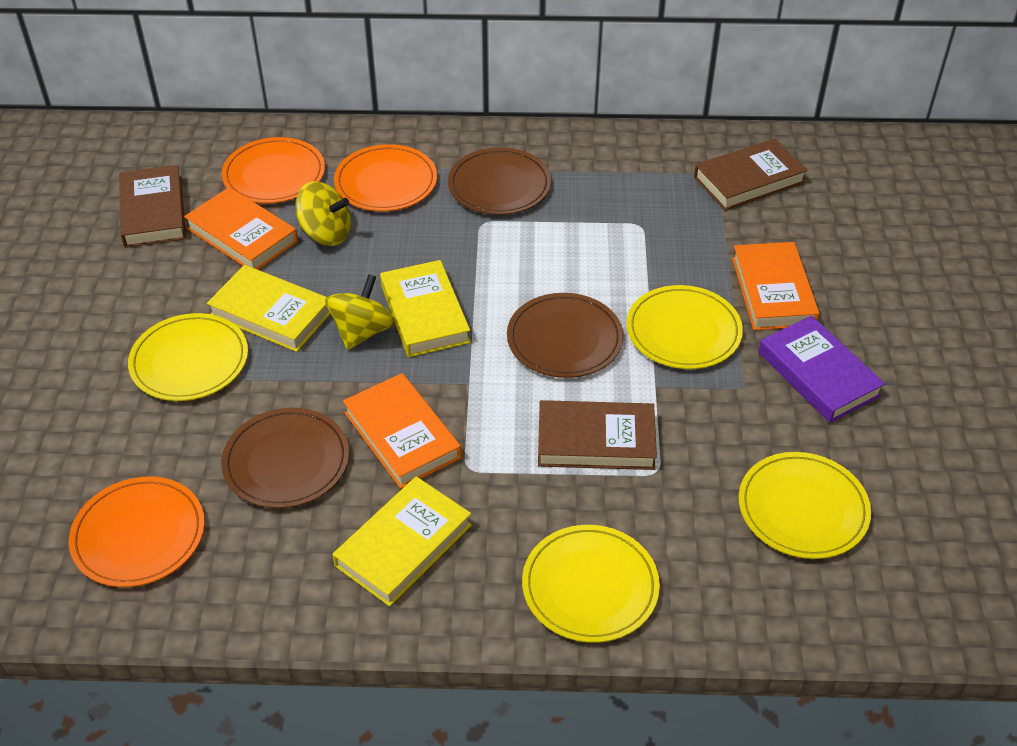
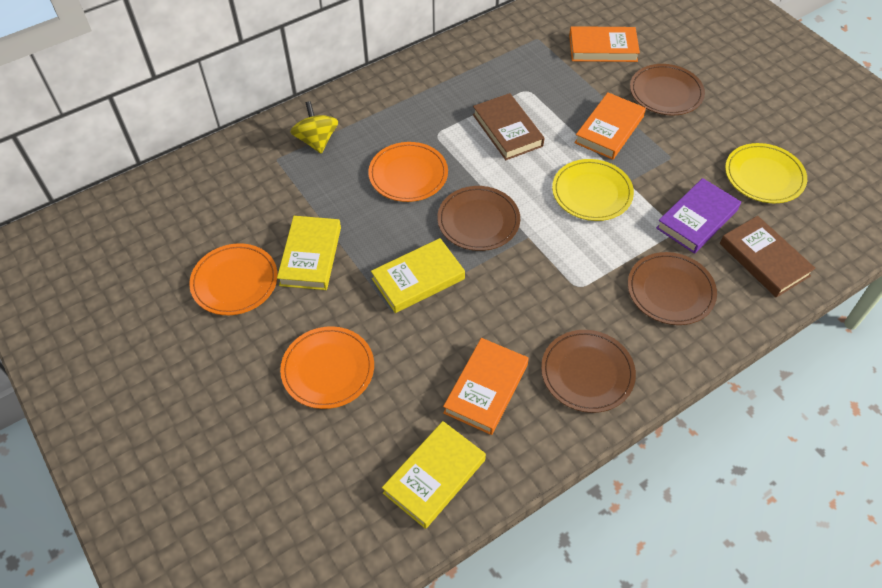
brown book: [119,165,186,248] [538,400,657,470] [694,138,807,210] = 3 -> [473,93,544,160] [720,216,816,298] = 2
brown plate: [221,408,349,508] [448,147,551,215] [507,293,623,378] = 3 -> [437,186,520,251] [541,330,636,413] [628,252,717,325] [630,64,705,116] = 4
yellow plate: [128,313,248,401] [522,525,660,643] [626,285,743,369] [739,452,871,559] = 4 -> [552,159,634,221] [725,143,807,203] = 2
yellow spinning top: [295,181,351,246] [325,274,395,350] = 2 -> [290,101,338,154] = 1

